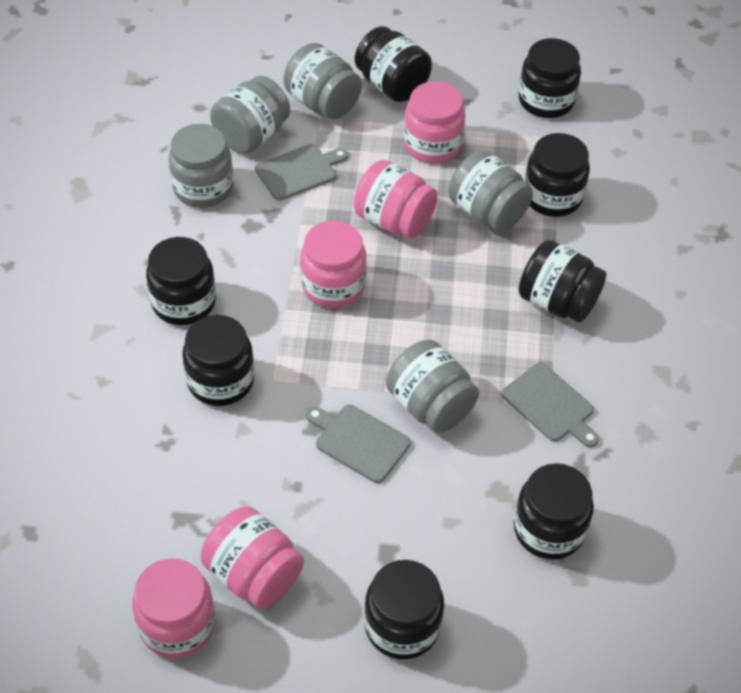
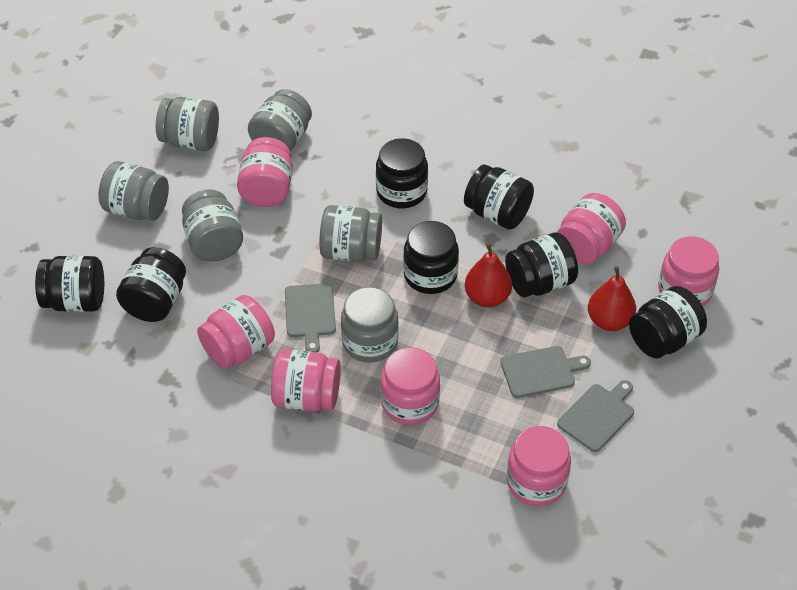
black jar: [146,237,216,325] [182,315,254,406] [355,26,432,102] [364,560,444,659] [514,463,594,559] [519,38,581,118] [519,240,606,322] [524,133,590,217] = 8 -> [35,256,104,312] [116,247,186,322] [376,138,428,208] [403,221,459,294] [464,165,534,230] [505,232,578,297] [629,286,707,358] = 7
grey jar: [169,124,233,208] [210,76,291,154] [283,43,362,119] [386,340,479,433] [449,150,533,232] = 5 -> [98,161,169,221] [156,97,219,151] [182,190,243,262] [248,89,312,152] [319,205,382,262] [341,287,399,363] = 6
pink jar: [132,558,215,658] [201,506,304,609] [300,221,367,308] [354,160,438,238] [404,81,465,163] = 5 -> [197,295,275,369] [237,137,293,207] [271,349,341,412] [380,347,440,425] [507,426,571,506] [557,193,626,264] [658,236,719,306] = 7
red pear: none = 0 -> [465,243,512,307] [588,266,636,331] = 2

